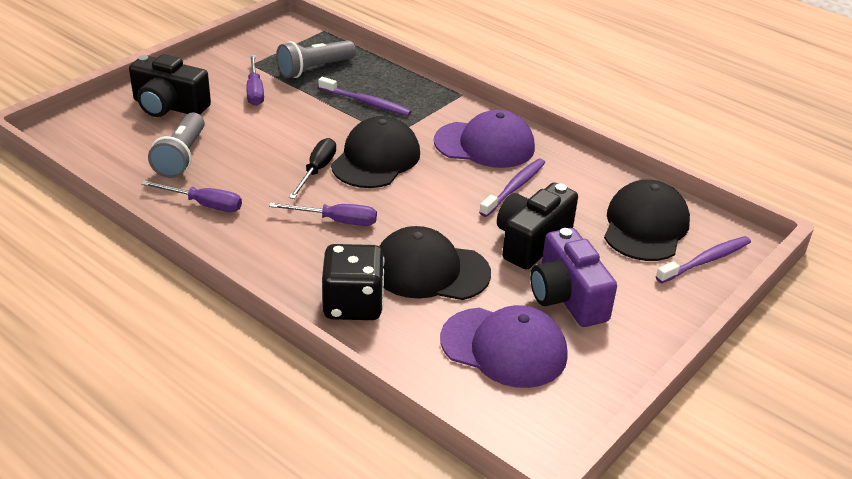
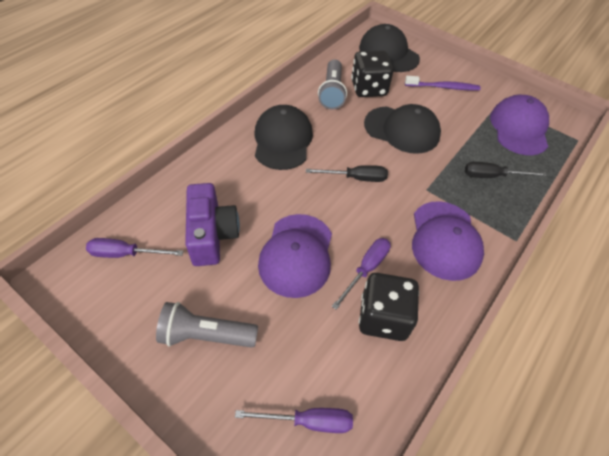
black camera: [129,54,211,117] [497,183,578,270] = 2 -> none = 0
black dice: [322,244,385,320] = 1 -> [351,50,393,97] [359,273,419,341] = 2
black screwdriver: [289,138,336,199] = 1 -> [306,165,388,182] [465,162,547,178] = 2
purple cap: [434,110,535,168] [440,305,567,388] = 2 -> [258,214,332,298] [412,201,484,281] [490,95,549,155] = 3
purple toothbrush: [318,77,412,116] [479,158,545,217] [656,236,751,283] = 3 -> [405,76,481,90] = 1

